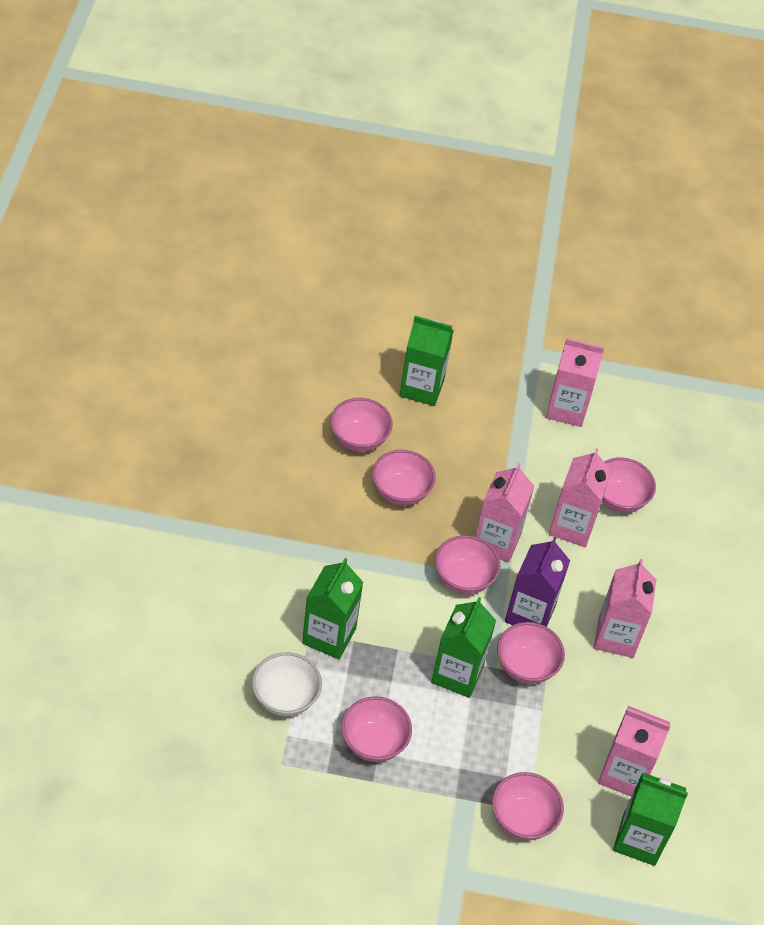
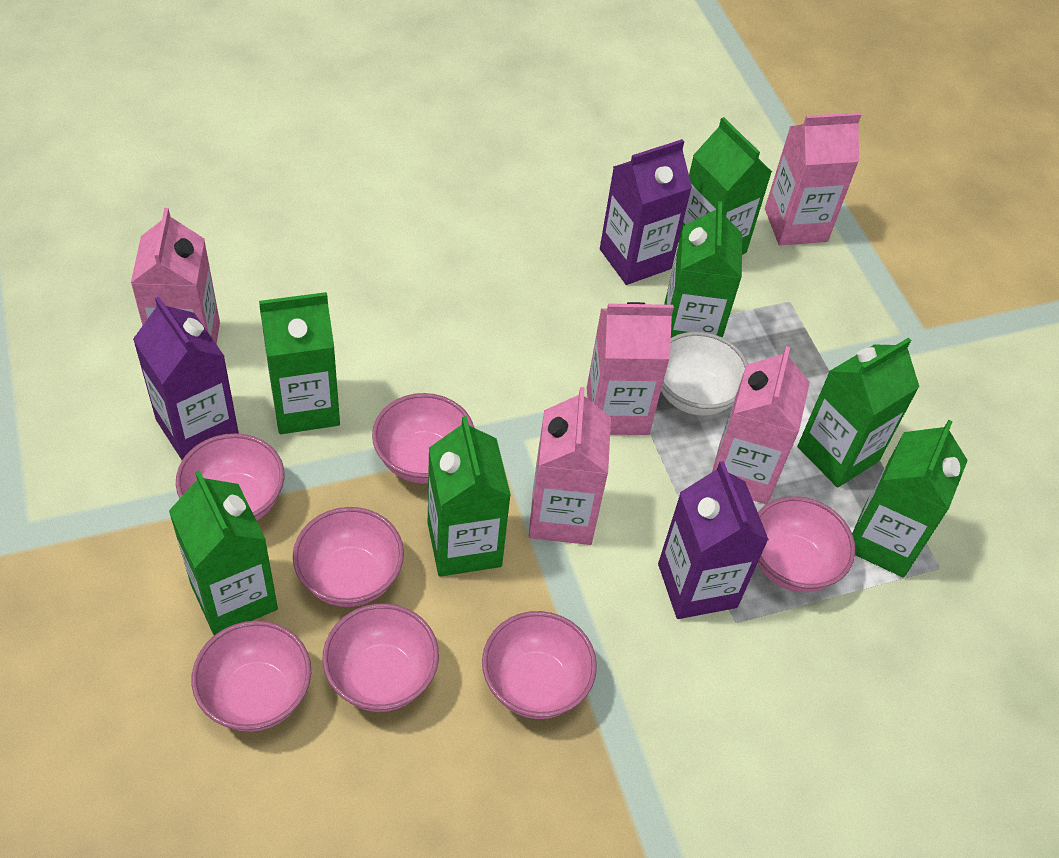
green carton: [302,558,363,659] [400,316,454,406] [431,597,496,698] [613,772,688,866] = 4 -> [169,470,278,635] [259,292,340,434] [428,416,511,577] [664,201,742,338] [678,117,772,255] [797,337,919,488] [852,420,968,577] = 7
purple carton: [505,537,570,627] = 1 -> [133,296,239,460] [600,139,692,285] [658,461,769,619] = 3

